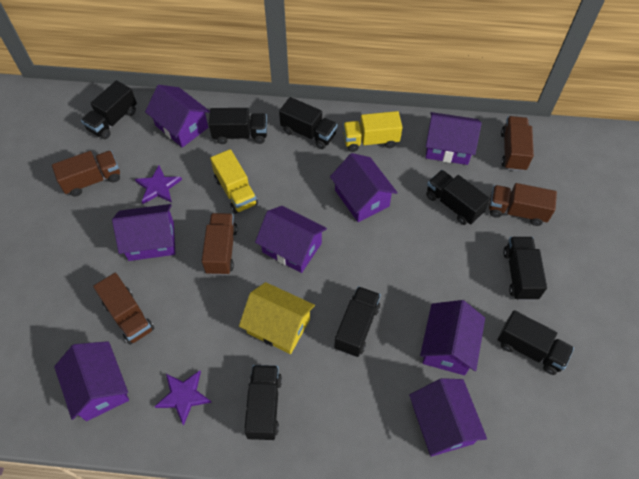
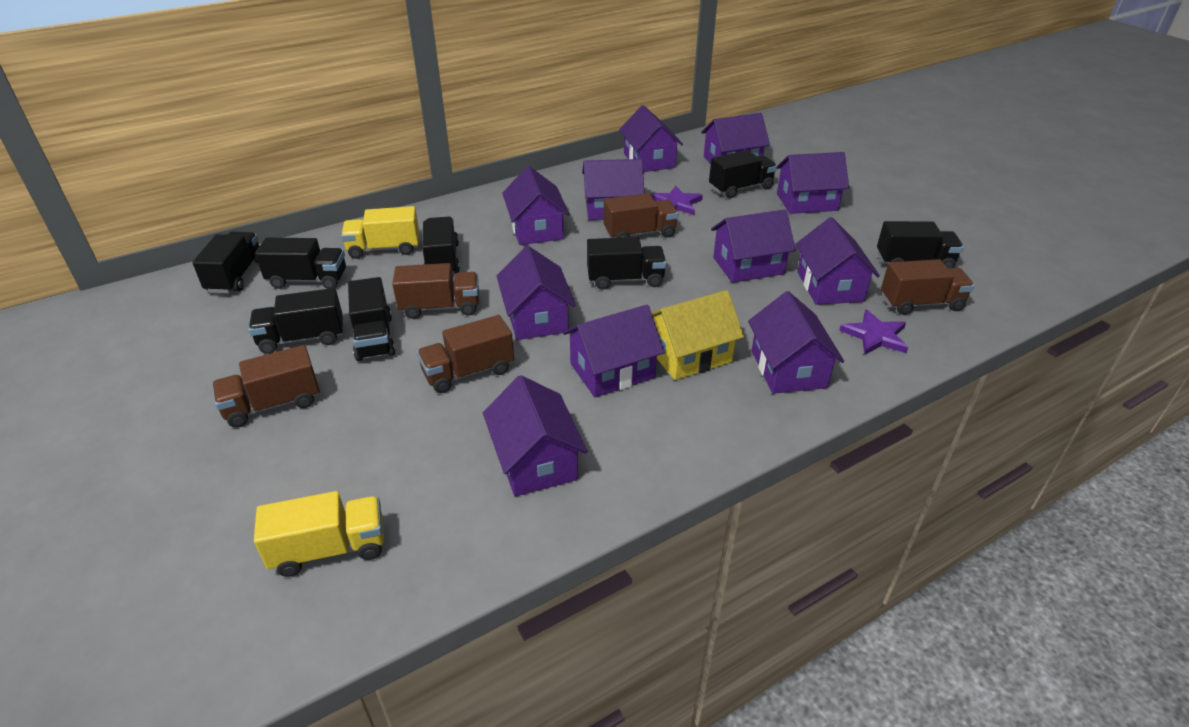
purple house: [54,341,129,421] [112,204,175,261] [145,85,210,148] [255,206,327,273] [330,153,398,222] [409,378,487,457] [420,300,485,375] [425,112,482,165] = 8 -> [483,375,587,497] [497,246,576,340] [502,166,569,245] [563,305,665,397] [582,159,645,220] [619,105,683,172] [701,113,770,164] [711,210,796,283] [748,291,844,394] [776,152,849,214] [795,217,880,305] = 11

